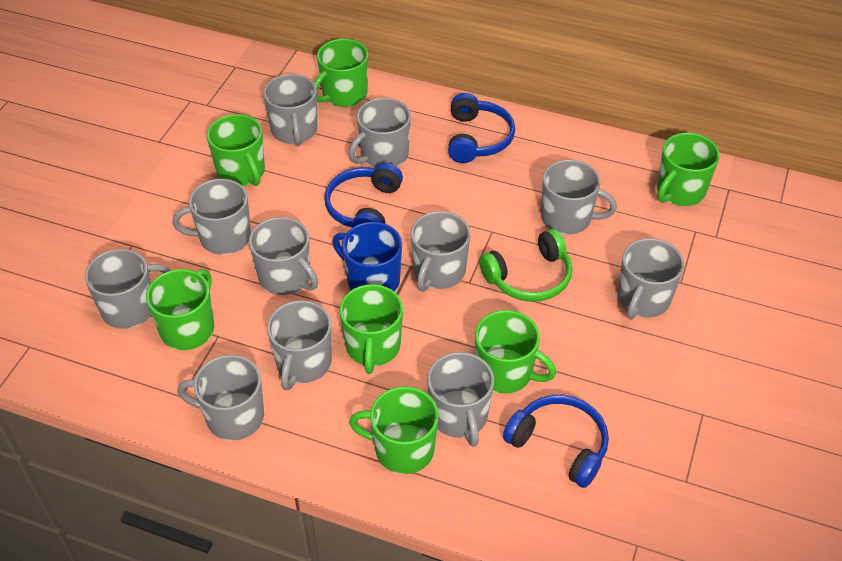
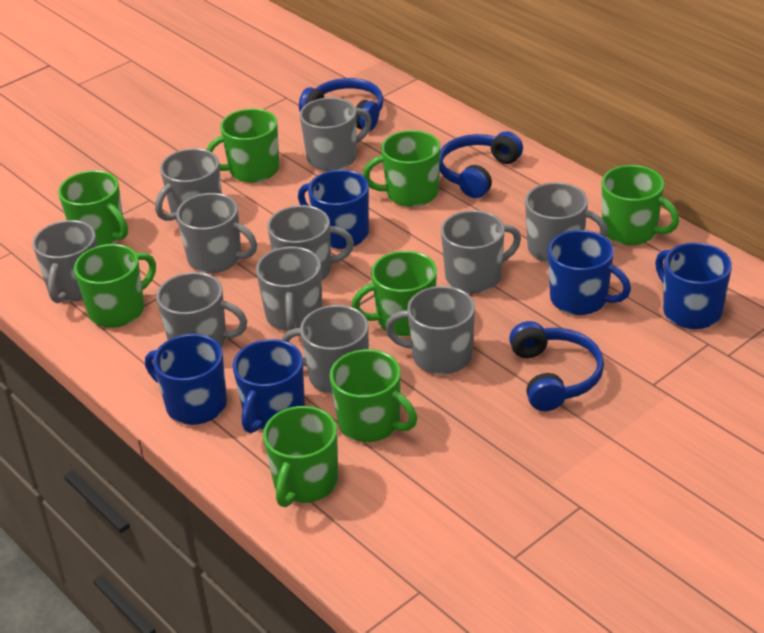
blue mug: [332,222,402,292] = 1 -> [145,334,227,425] [233,339,305,433] [298,170,369,249] [548,230,631,315] [655,243,732,329] = 5
green headphones: [479,229,572,302] = 1 -> none = 0
green mug: [146,269,214,350] [207,114,265,186] [314,39,368,107] [340,284,403,374] [349,386,439,474] [475,310,556,394] [657,133,720,206] = 7 -> [58,170,128,246] [74,244,156,328] [206,108,279,183] [263,406,338,507] [330,349,417,442] [352,251,437,336] [363,130,440,207] [602,165,680,245] = 8

